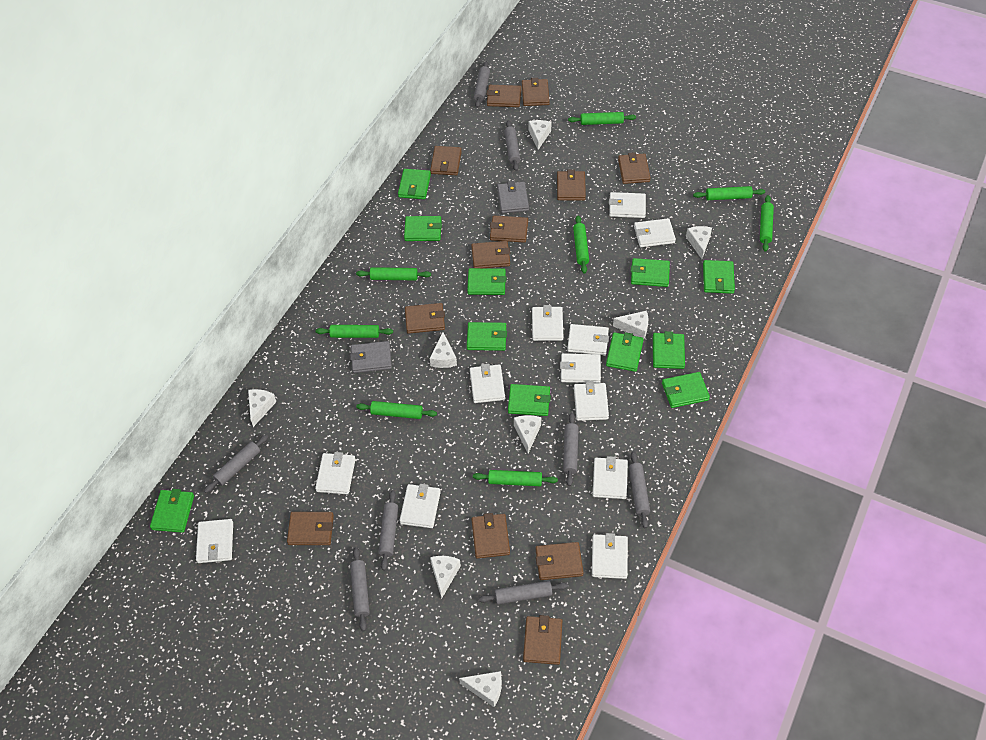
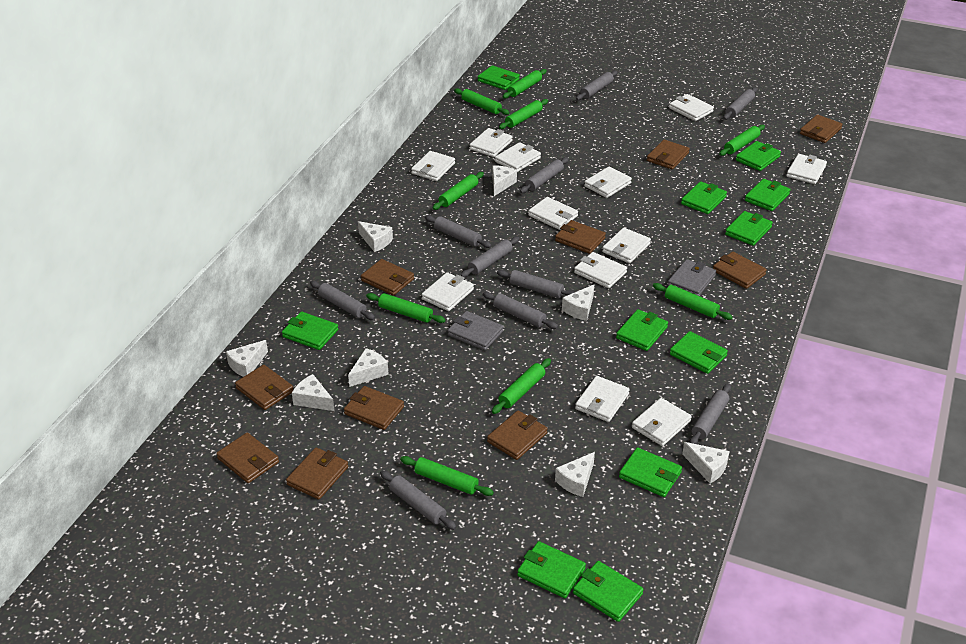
brown wallet: [287,512,334,545] [405,303,445,334] [430,146,462,175] [471,241,510,268] [471,513,510,559] [486,85,521,107] [490,216,528,243] [522,78,550,106] [523,615,562,665] [536,542,584,580] [557,169,586,200] [618,152,651,184] = 12 -> [216,432,279,483] [235,365,294,410] [286,447,348,500] [344,386,404,430] [361,259,414,296] [487,410,548,460] [555,220,606,254] [647,140,690,170] [713,252,767,289] [800,115,843,143] = 10
green rolling pin: [316,325,393,338] [356,267,431,280] [356,401,437,419] [473,470,558,486] [568,112,636,125] [573,215,589,273] [693,186,765,200] [760,195,774,251] = 8 -> [366,293,446,323] [400,456,494,496] [433,172,484,210] [454,88,510,115] [492,358,551,414] [499,99,548,129] [503,69,547,99] [653,283,733,320] [719,125,765,156] = 9
grey rolling pin: [204,435,268,493] [350,547,370,632] [378,490,398,571] [474,61,490,108] [478,581,568,604] [504,120,520,171] [563,412,578,486] [629,451,650,528] = 8 -> [310,281,375,320] [380,470,456,530] [425,215,492,248] [460,237,520,278] [483,292,558,329] [497,270,575,298] [520,157,569,193] [576,71,618,100] [689,384,731,444] [723,87,757,120] = 10

